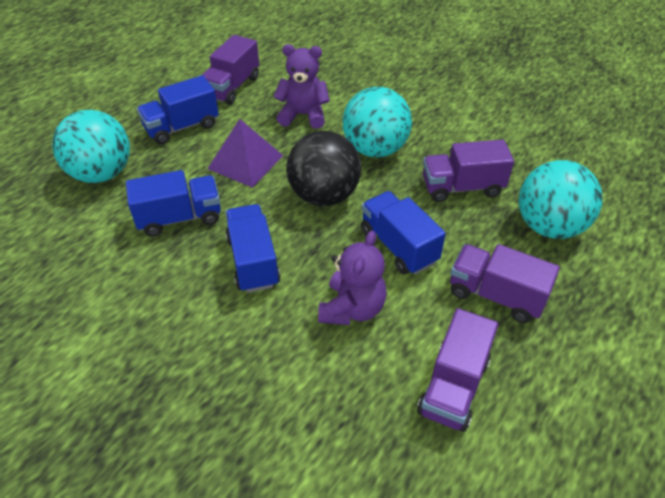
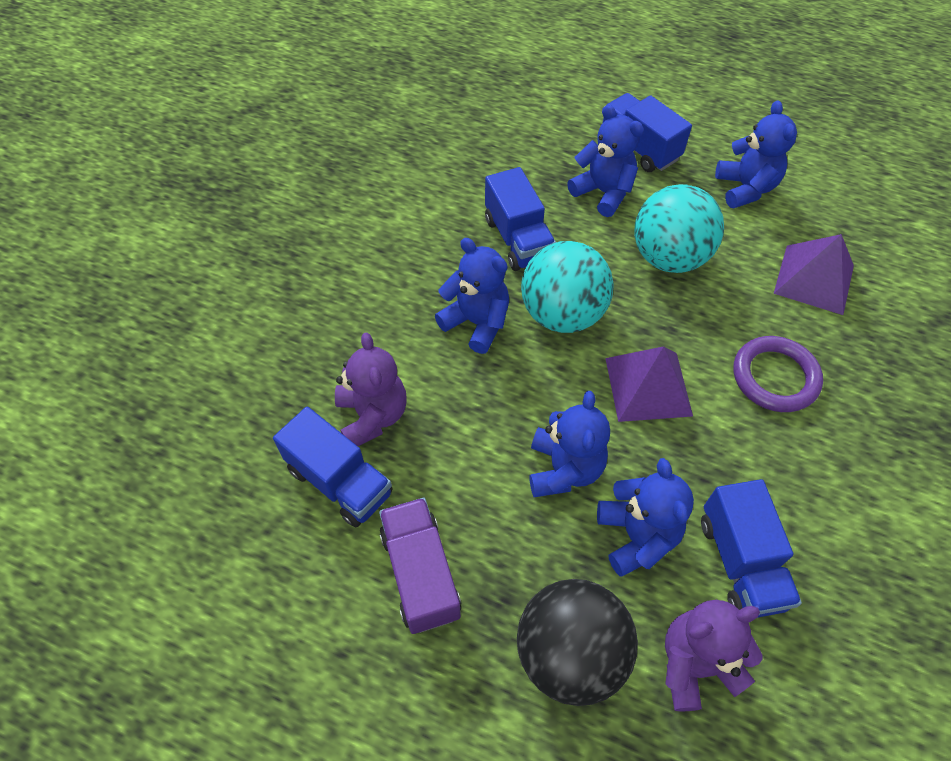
blue teddy bear: none = 0 -> [435,238,509,354] [529,391,610,497] [567,105,644,217] [597,458,694,576] [715,100,797,208] = 5
purple pyramid: [207,119,283,188] = 1 -> [605,346,693,422] [774,234,854,315] = 2
purple ring: none = 0 -> [734,336,823,412] = 1
purple truck: [202,35,259,105] [417,308,498,432] [423,139,514,202] [450,244,560,323] = 4 -> [379,498,461,634] = 1
turquoise ball: [52,110,130,183] [343,87,412,158] [519,160,603,239] = 3 -> [521,241,614,333] [634,184,724,273] = 2

